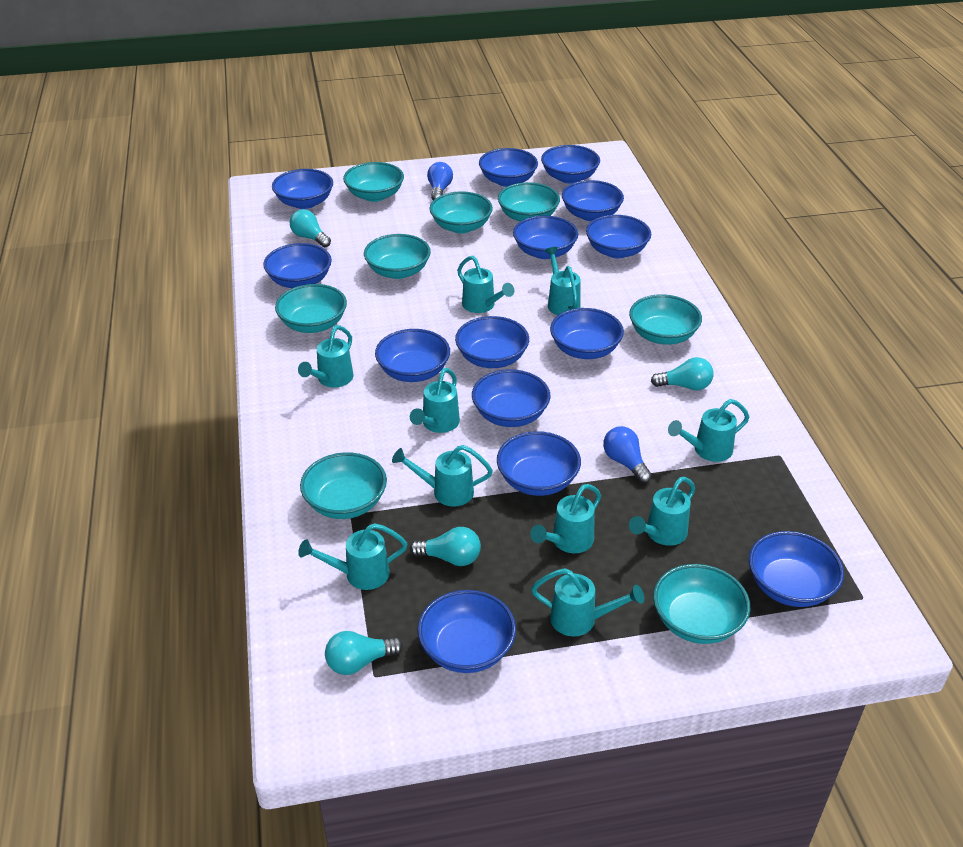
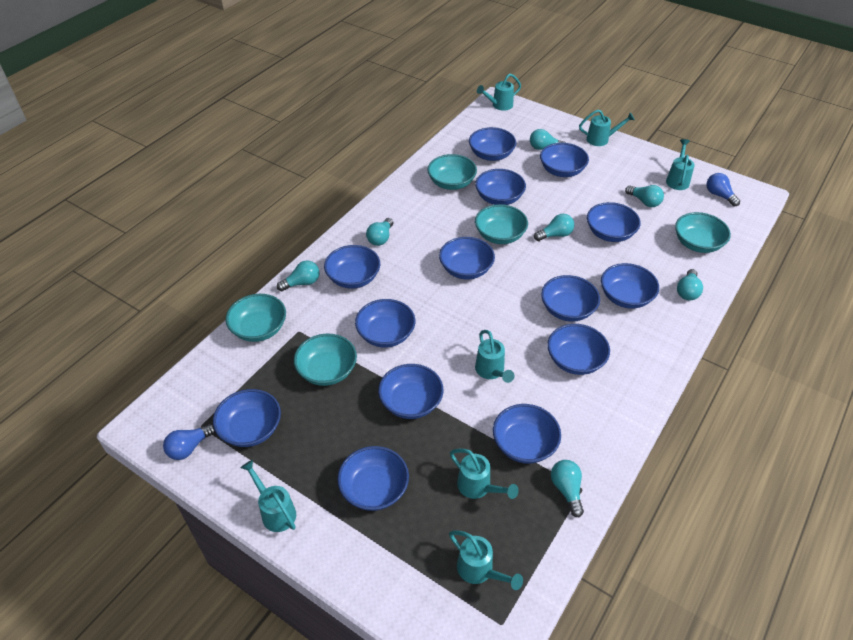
turquoise bowl: [275,284,347,333] [300,452,387,519] [343,162,404,202] [364,234,431,279] [429,191,493,234] [498,182,560,222] [629,294,702,345] [653,564,750,644] = 8 -> [226,294,286,342] [294,334,357,386] [427,154,477,190] [475,204,528,244] [675,212,731,253] = 5
turquoise light bulb: [290,209,331,247] [325,631,403,675] [410,527,481,566] [651,357,714,390] = 4 -> [277,260,320,291] [366,218,393,246] [530,129,566,150] [534,214,574,241] [551,460,584,517] [625,185,664,207] [677,269,703,300] = 7
turquoise watering can: [298,325,353,388] [298,523,407,590] [392,445,493,507] [410,368,460,433] [457,256,514,313] [530,484,601,553] [531,568,644,637] [545,247,580,315] [629,477,695,546] [668,399,749,462] = 10 -> [240,460,296,532] [449,530,523,590] [450,449,519,499] [475,330,515,383] [477,74,521,111] [579,109,635,146] [666,139,695,190] = 7

